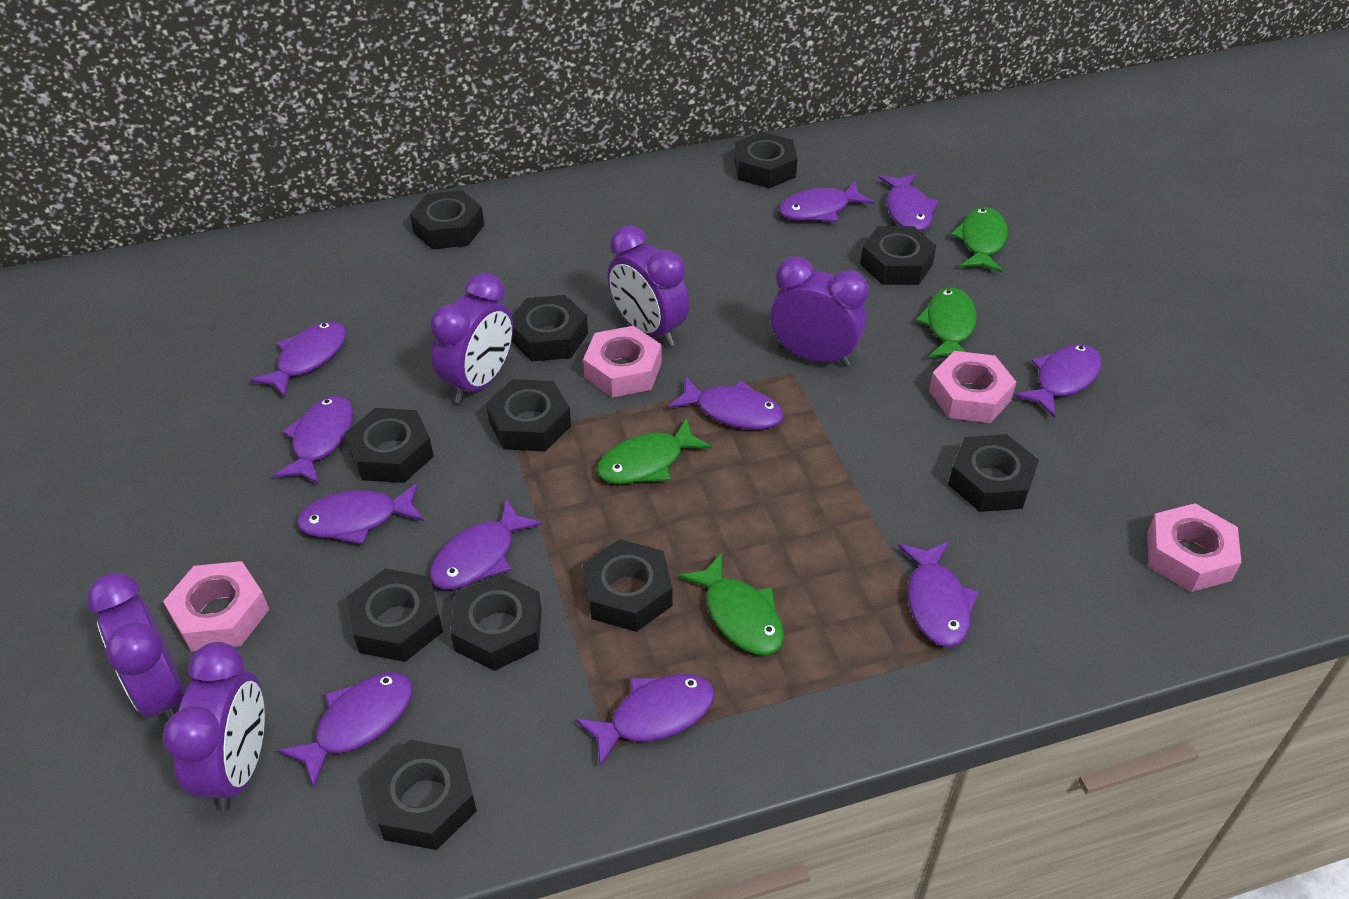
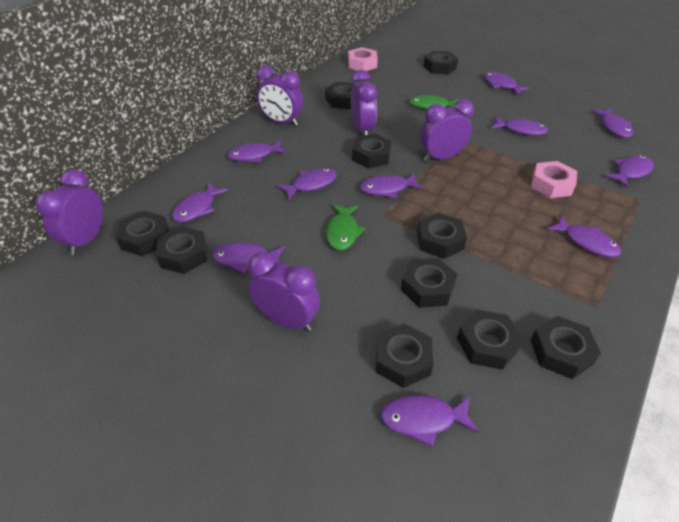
black nut: [345,408,434,483] [347,568,443,662] [368,740,477,850] [410,191,484,249] [450,573,542,671] [486,379,571,452] [512,295,588,362] [583,539,673,632] [734,132,797,188] [860,226,936,285] [948,434,1039,512] = 11 -> [116,211,169,256] [156,226,207,274] [325,82,355,109] [352,134,392,168] [375,323,433,388] [401,258,458,308] [417,212,467,259] [424,51,458,75] [457,309,524,370] [531,316,601,379] = 10
green fish: [597,418,712,484] [679,553,784,655] [916,288,977,358] [951,207,1008,273] = 4 -> [326,204,365,250] [409,95,459,110] = 2
pink nut: [163,561,269,651] [583,326,662,398] [929,351,1016,423] [1147,503,1242,592] = 4 -> [348,47,378,71] [531,161,577,198] = 2

